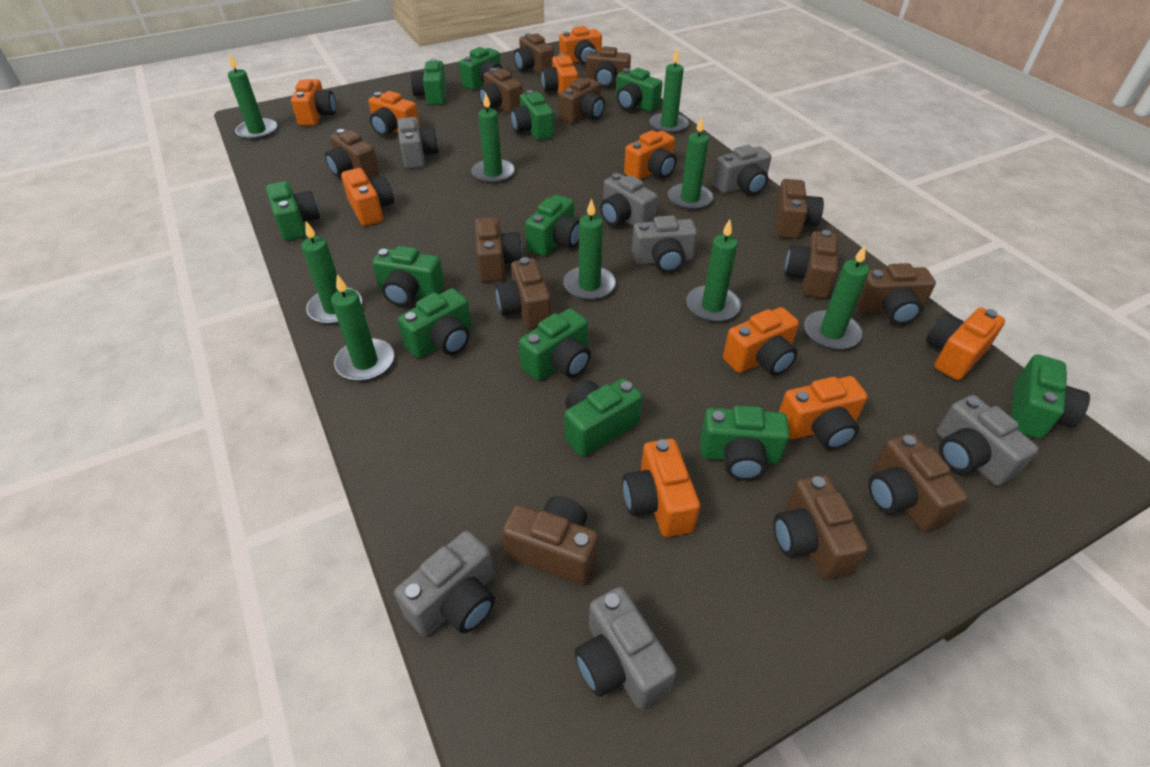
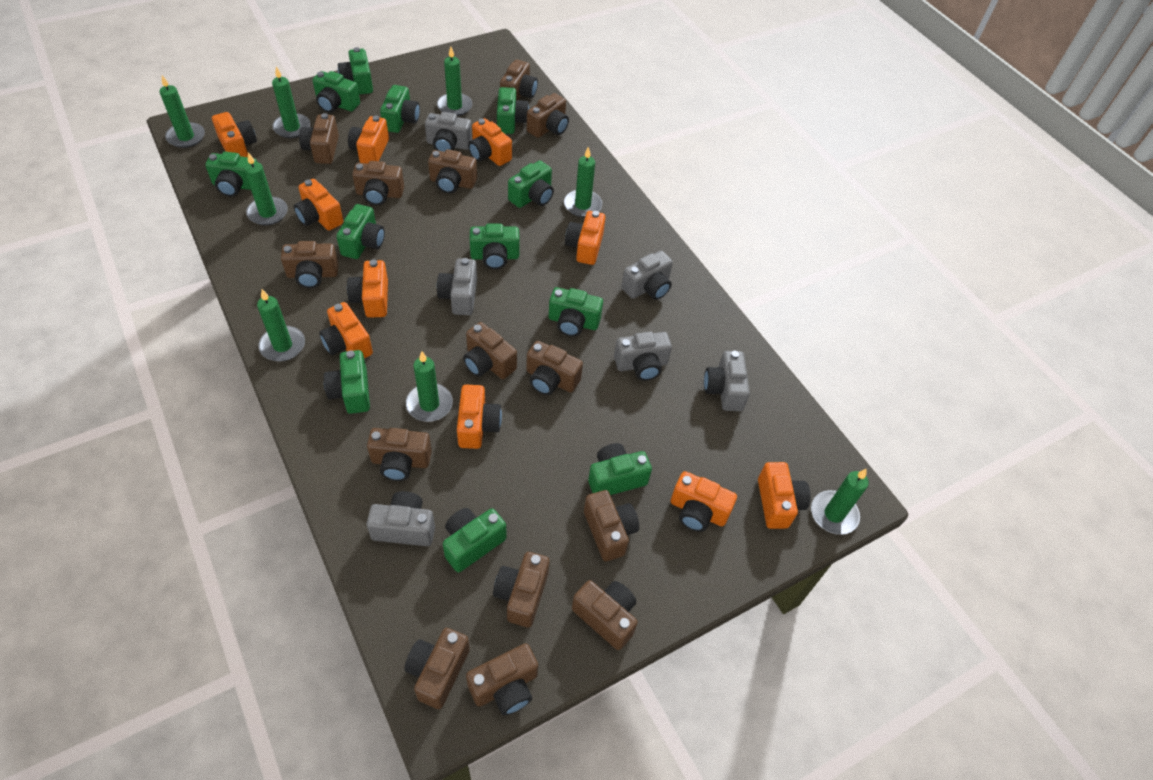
brown camera: [325,129,379,179] [475,217,523,282] [479,68,523,114] [496,257,551,329] [502,496,598,585] [514,33,554,75] [559,78,605,124] [586,46,631,88] [774,475,868,580] [775,179,824,239] [785,230,838,299] [856,263,936,325] [868,433,968,531] = 13 -> [281,241,339,288] [299,113,339,164] [352,161,404,205] [367,428,432,481] [404,628,470,709] [428,149,477,193] [463,322,517,379] [466,643,538,715] [493,552,550,628] [500,60,538,100] [526,341,583,395] [527,93,569,138] [572,580,638,650] [584,490,639,561] = 14
green candle: [228,53,277,140] [301,221,362,324] [331,274,394,381] [471,92,515,184] [563,198,616,300] [649,49,689,134] [668,116,713,210] [686,219,741,322] [804,245,869,350] = 9 -> [159,75,205,148] [244,152,288,225] [257,289,305,361] [272,66,310,138] [406,351,453,422] [437,47,472,116] [564,147,602,217] [811,468,869,535] = 8
grey camera: [394,531,495,637] [397,117,439,169] [575,587,676,709] [600,173,658,227] [632,215,697,273] [713,145,771,195] [937,395,1039,486] = 7 -> [367,491,435,546] [425,112,472,152] [437,258,477,315] [614,332,672,381] [621,251,673,300] [704,351,750,411] = 6

